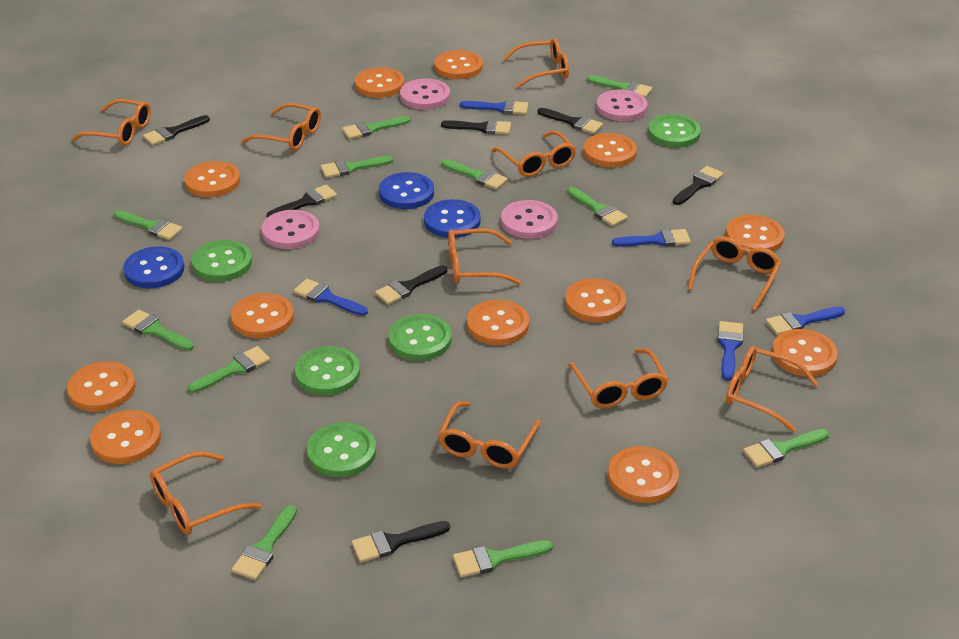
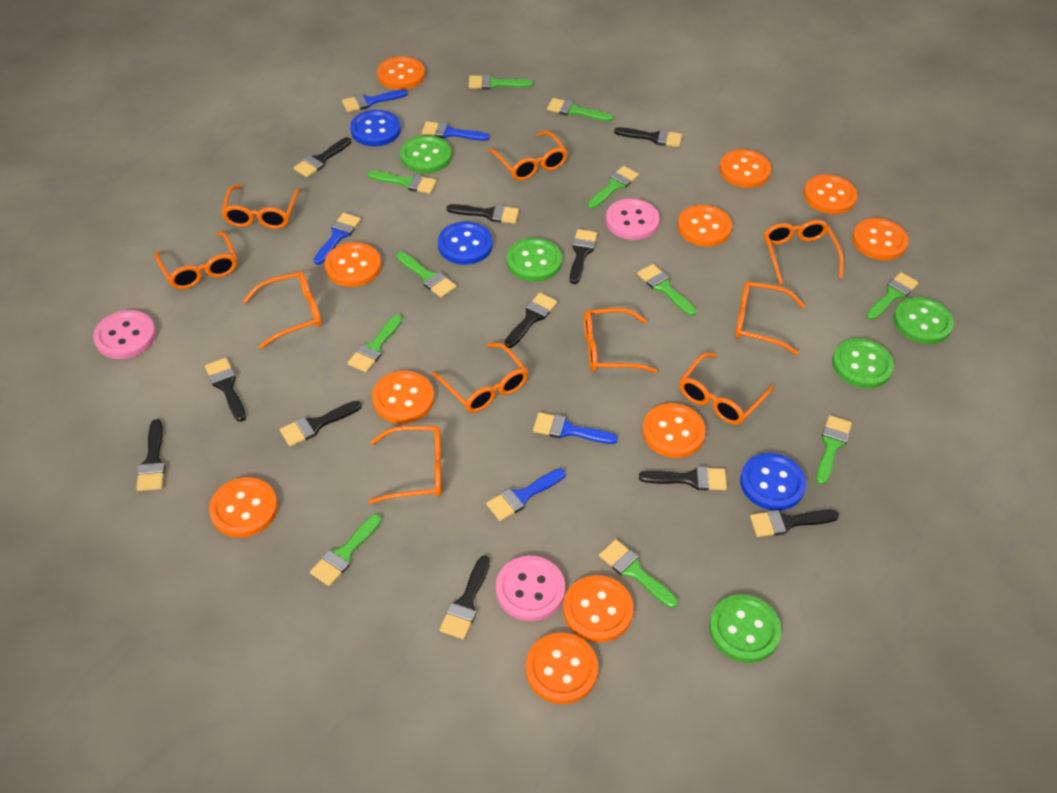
black brush: [143,115,210,145] [267,185,337,218] [352,521,450,562] [375,265,447,305] [441,119,511,135] [537,108,603,134] [673,166,724,205] = 7 -> [136,419,165,491] [205,358,246,422] [280,401,362,447] [294,137,351,177] [440,556,490,639] [447,204,519,224] [504,293,557,348] [570,229,597,284] [614,127,682,147] [639,466,727,491] [750,510,839,537] = 11
orange button: [67,361,136,412] [90,410,161,464] [184,161,240,197] [231,293,294,338] [355,67,404,98] [434,50,483,79] [467,300,529,345] [565,279,626,323] [584,133,637,167] [608,446,679,503] [726,215,785,253] [772,329,838,376] = 12 -> [209,477,278,538] [325,242,381,287] [372,371,434,423] [377,56,425,90] [525,633,598,704] [563,575,633,643] [642,403,706,458] [678,205,732,247] [719,149,772,188] [804,174,857,214] [852,218,909,260] = 11
pink button: [262,210,320,249] [400,78,450,110] [501,200,558,239] [596,90,647,121] = 4 -> [93,310,156,359] [496,556,565,621] [606,198,660,240] = 3

